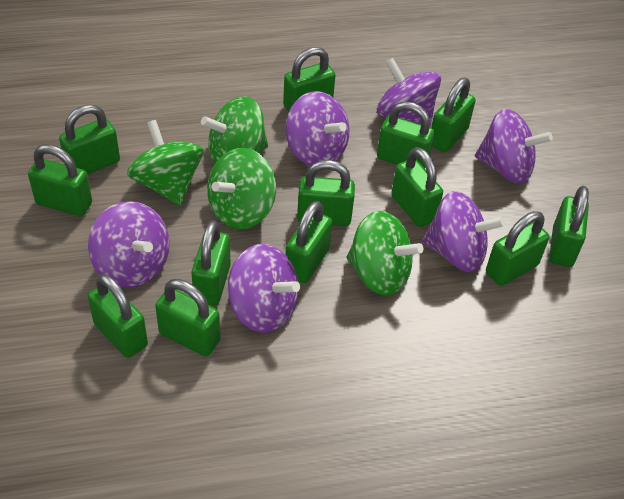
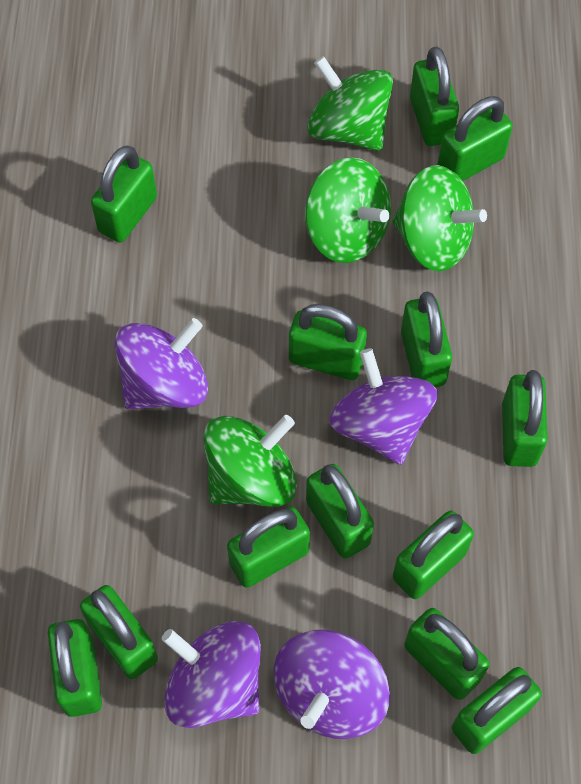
purple spinning top: [88,201,170,288] [228,244,300,333] [286,91,349,166] [377,58,441,128] [422,191,505,272] [475,109,553,183] = 6 -> [115,318,208,409] [162,621,261,728] [274,630,390,739] [329,348,437,465] = 4

